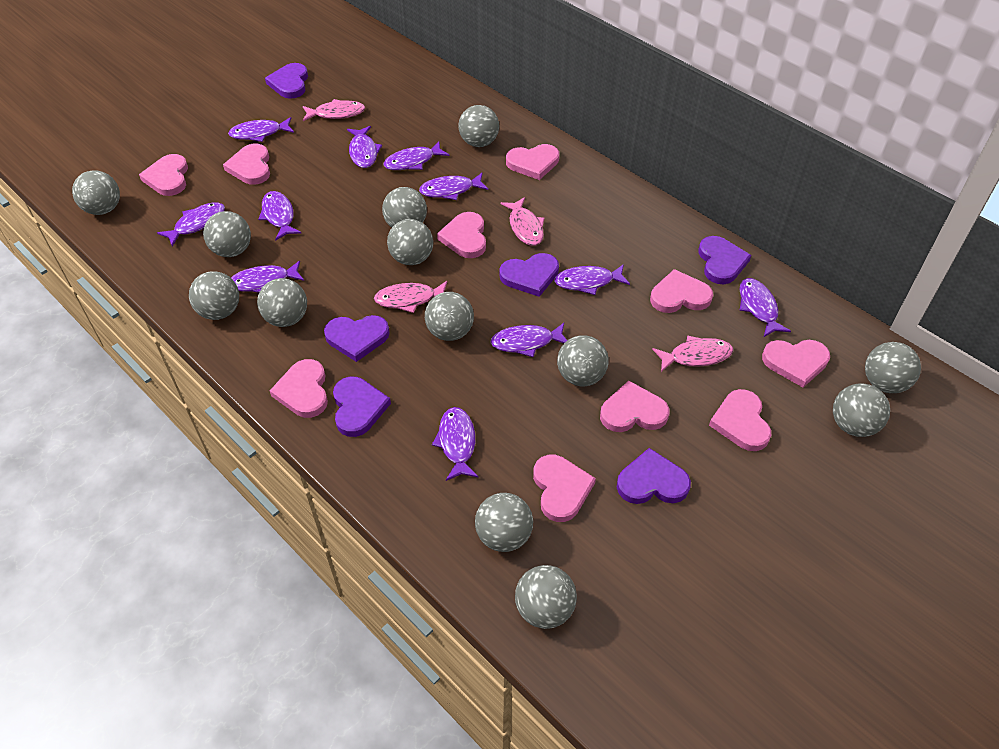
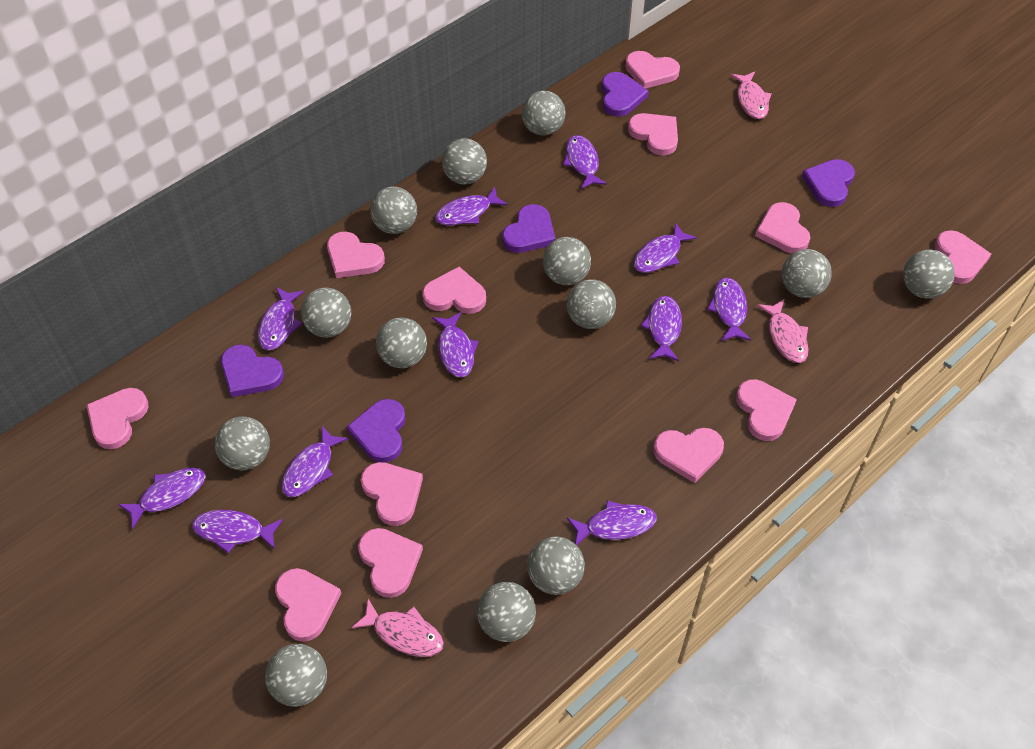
pink fish: [303,99,365,121] [374,281,447,313] [501,197,544,246] [652,335,733,372] = 4 -> [351,599,444,657] [731,72,772,119] [757,299,809,363] = 3
pink heart: [139,154,188,196] [223,144,270,185] [270,359,328,418] [437,212,486,258] [506,144,559,180] [533,455,596,522] [600,381,669,432] [650,269,713,313] [709,389,771,451] [762,340,830,387] = 10 -> [86,388,149,449] [275,568,341,642] [327,232,385,278] [358,528,423,598] [360,462,423,526] [422,267,486,314] [625,51,680,89] [628,113,678,156] [653,428,724,483] [736,379,797,441] [755,202,810,253] [935,230,991,284] = 12
purple heart: [265,63,308,99] [324,315,390,362] [333,377,391,437] [499,253,559,297] [617,448,691,504] [698,236,751,284] = 6 -> [221,345,284,397] [347,399,406,463] [502,204,555,253] [602,72,649,117] [802,159,855,207] = 5

